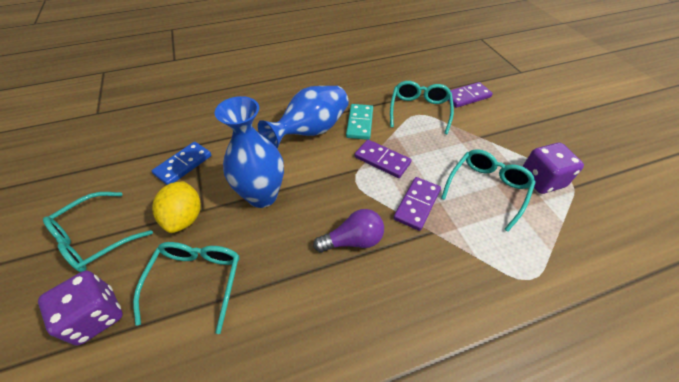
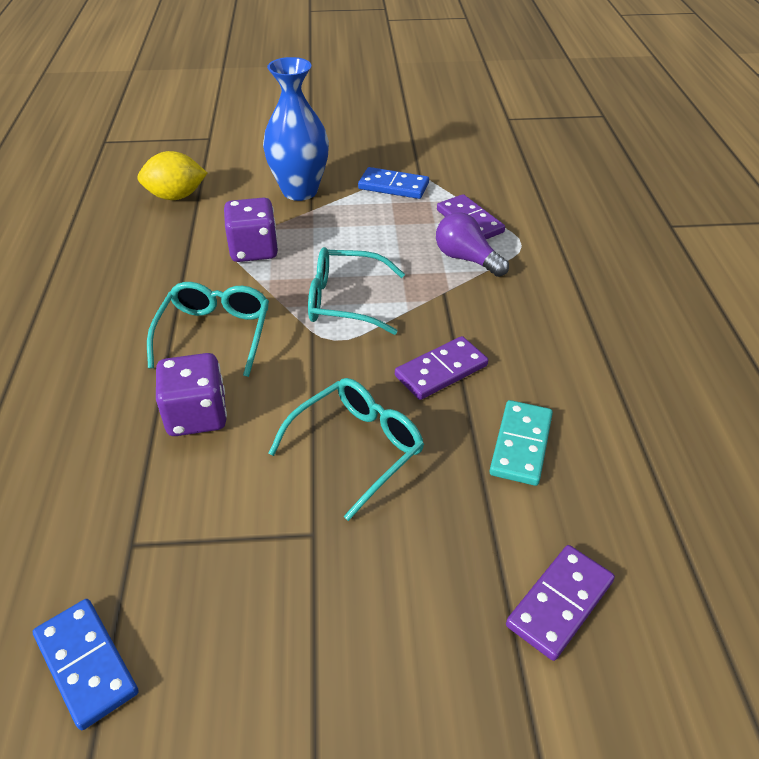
blue domino: [152,142,212,185] = 1 -> [33,599,139,730] [358,167,429,199] = 2
blue vase: [215,96,284,208] [258,86,349,148] = 2 -> [263,57,329,201] = 1
turquoise glasses: [43,192,153,272] [133,242,239,334] [390,81,454,134] [441,149,536,232] = 4 -> [147,282,269,377] [268,378,424,521] [308,247,405,335] = 3

